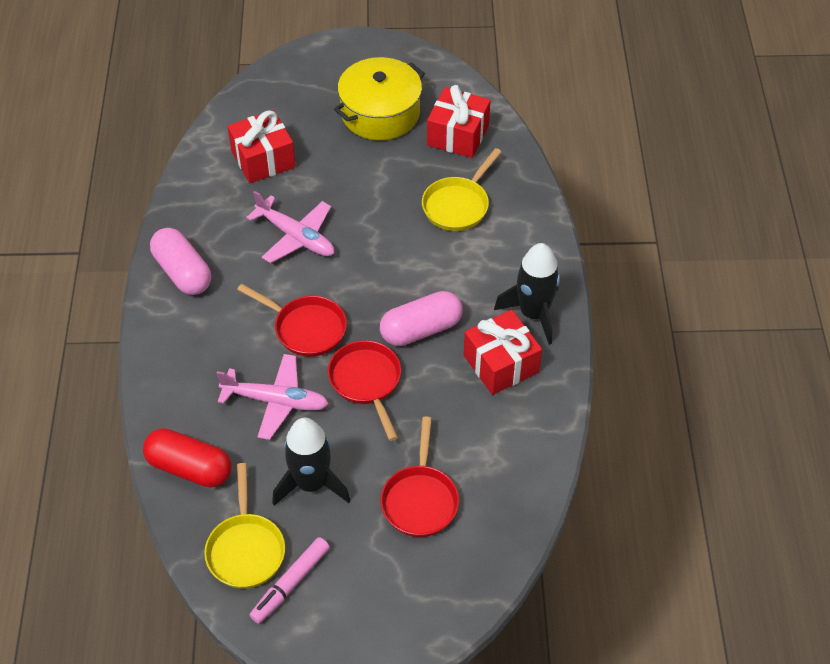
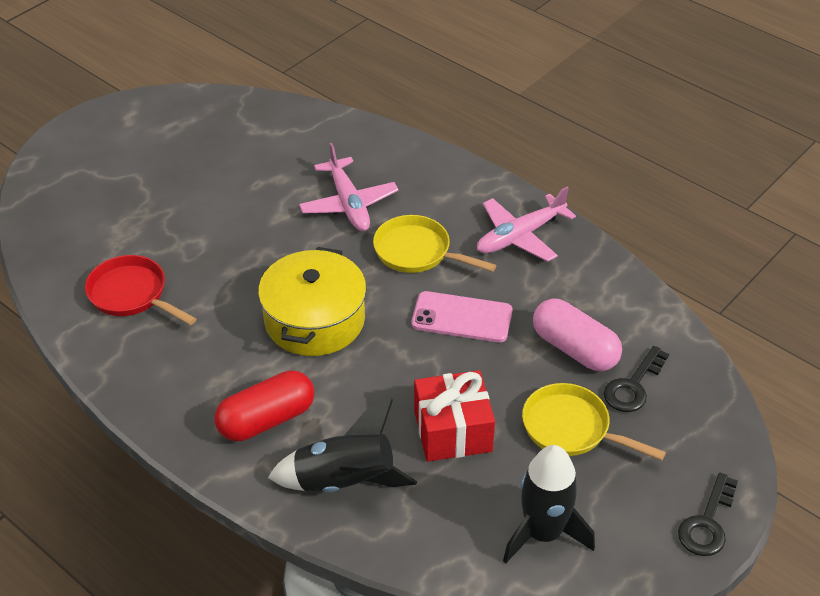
black key: none = 0 -> [604,346,669,412] [678,473,738,556] = 2
pink capsule: [150,228,211,295] [380,291,462,346] = 2 -> [533,298,622,371] = 1
pink marker: [250,537,330,624] = 1 -> none = 0
pink phone: none = 0 -> [412,291,513,342] = 1
red gift: [227,110,296,183] [427,85,490,158] [464,310,542,395] = 3 -> [414,370,495,462] = 1
red pan: [237,284,347,357] [328,340,401,441] [380,416,459,537] = 3 -> [85,255,196,325] = 1

